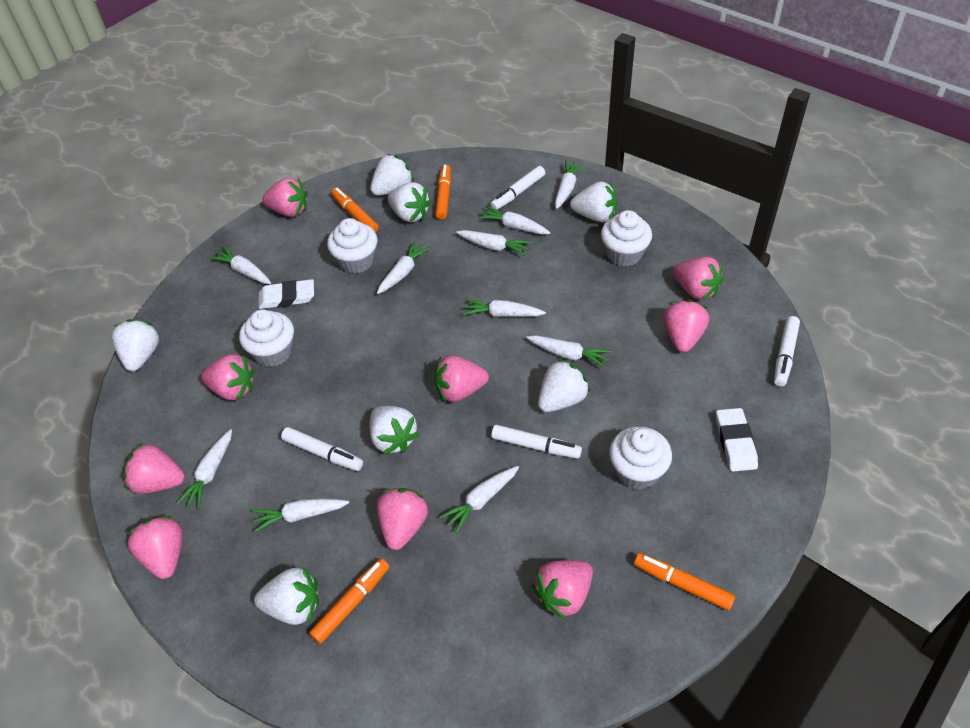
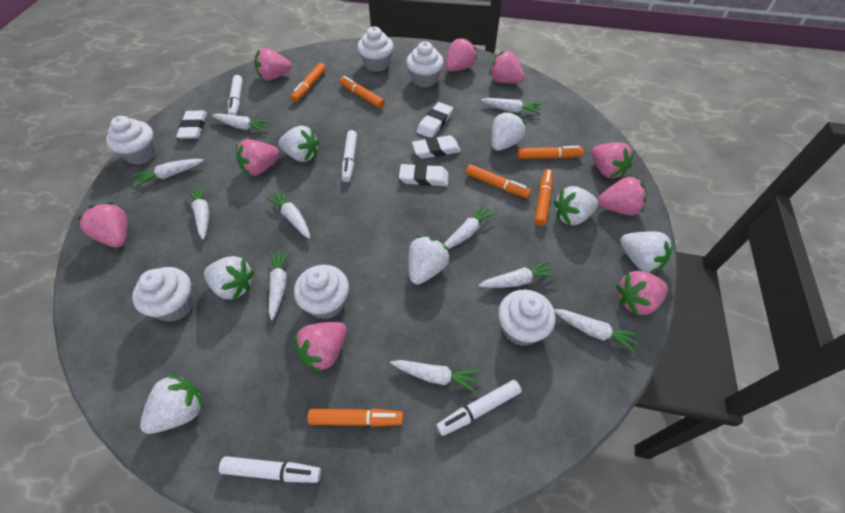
orange marker: [309,558,389,644] [331,188,379,232] [435,164,451,219] [634,553,735,610] = 4 -> [291,63,326,102] [307,409,403,427] [339,76,385,108] [466,164,531,198] [517,146,583,159] [535,169,553,226] = 6
white cupcake: [239,309,294,367] [327,218,377,274] [601,210,652,266] [609,426,672,490] = 4 -> [106,116,157,165] [132,267,194,322] [294,265,349,319] [357,27,394,72] [406,41,444,87] [498,290,556,346] = 6
white eraser: [258,279,314,309] [716,408,758,472] = 2 -> [176,110,207,139] [399,164,449,186] [412,135,461,159] [417,102,453,138] = 4

